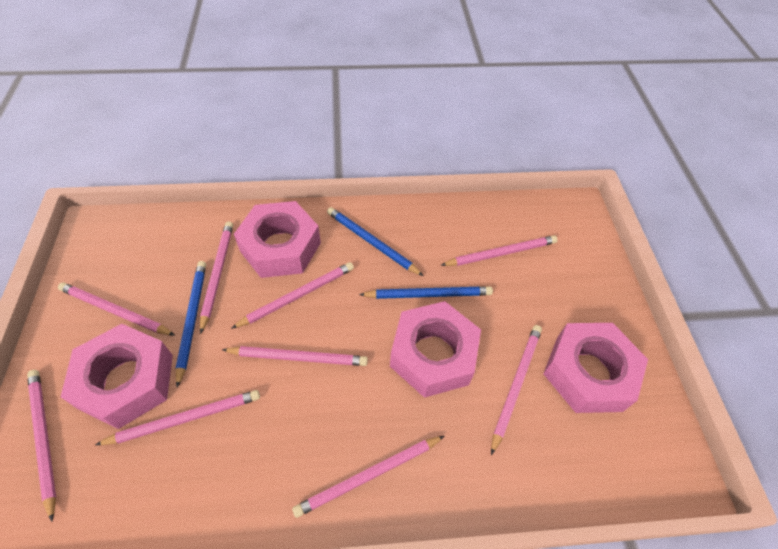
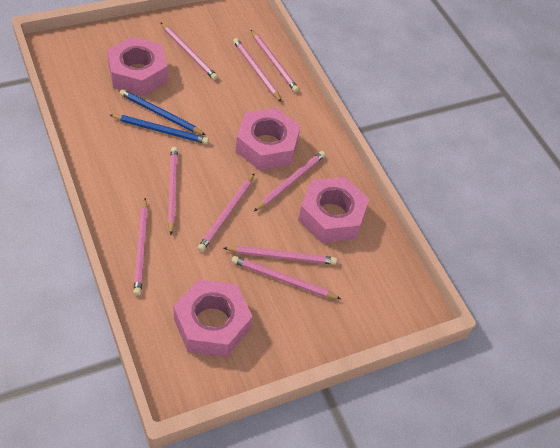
blue pencil: [175,261,206,388] [327,207,423,276] [359,286,493,299] = 3 -> [110,114,209,144] [120,89,205,135] = 2

